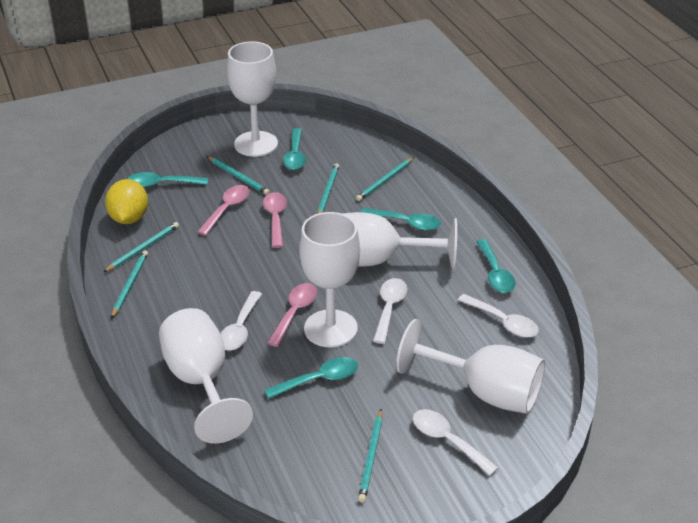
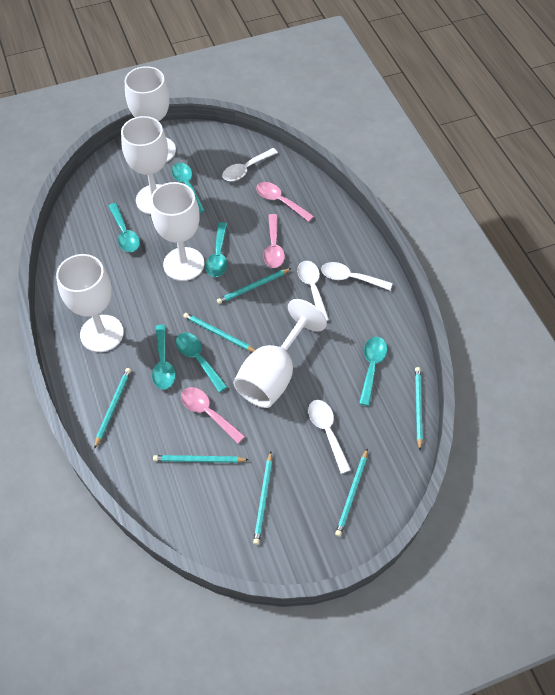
turquoise pencil: [104,222,179,272] [111,251,148,319] [207,156,270,195] [317,163,339,214] [356,157,414,201] [358,409,383,503] = 6 -> [94,368,131,449] [153,455,249,463] [183,313,255,352] [217,268,292,304] [253,452,272,545] [335,448,368,537] [415,367,423,450] = 7
turquoise spoon: [128,172,208,187] [264,357,358,399] [283,128,306,170] [360,208,441,231] [476,239,516,293] = 5 -> [108,203,140,252] [152,325,175,390] [172,163,205,213] [176,333,227,392] [206,222,227,277] [359,337,387,406] = 6
yellow lemon: [105,179,148,224] = 1 -> none = 0

